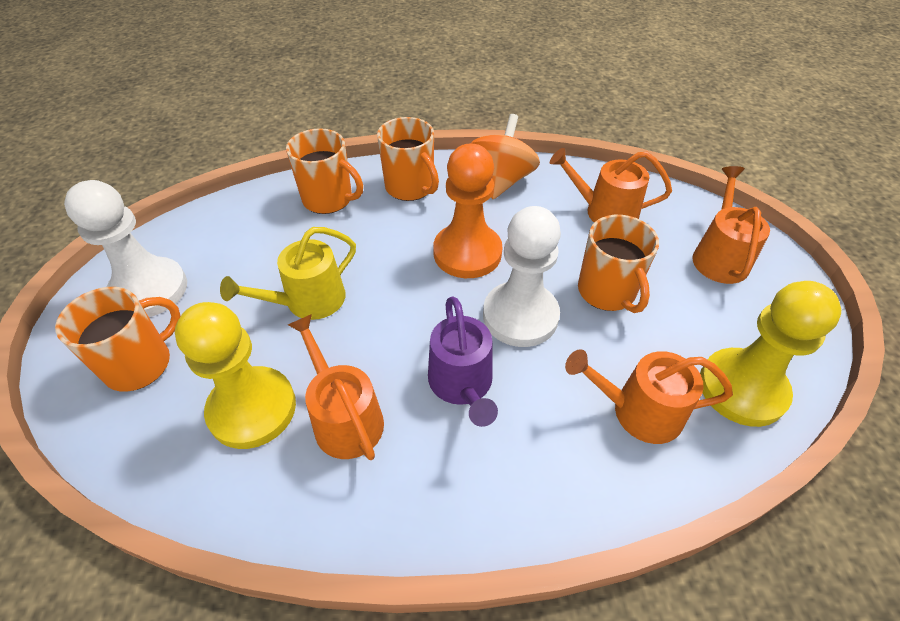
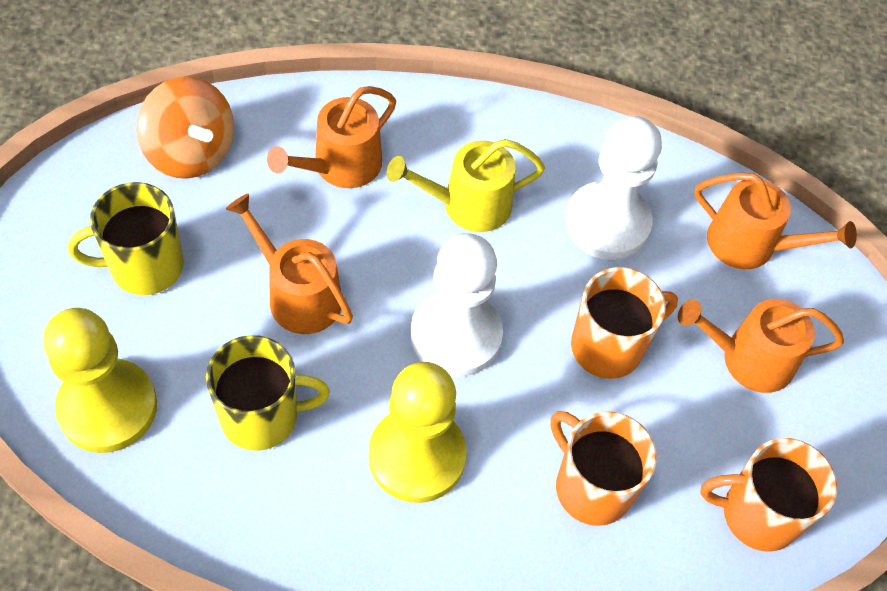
orange mug: [55,287,180,392] [286,128,363,214] [377,117,439,201] [578,215,659,313] = 4 -> [550,411,657,526] [571,267,678,379] [700,438,837,552] = 3
orange pawn: [433,144,503,278] = 1 -> none = 0
purple watering can: [428,297,498,427] = 1 -> none = 0
yellow mug: none = 0 -> [68,182,183,295] [206,335,330,451] = 2

